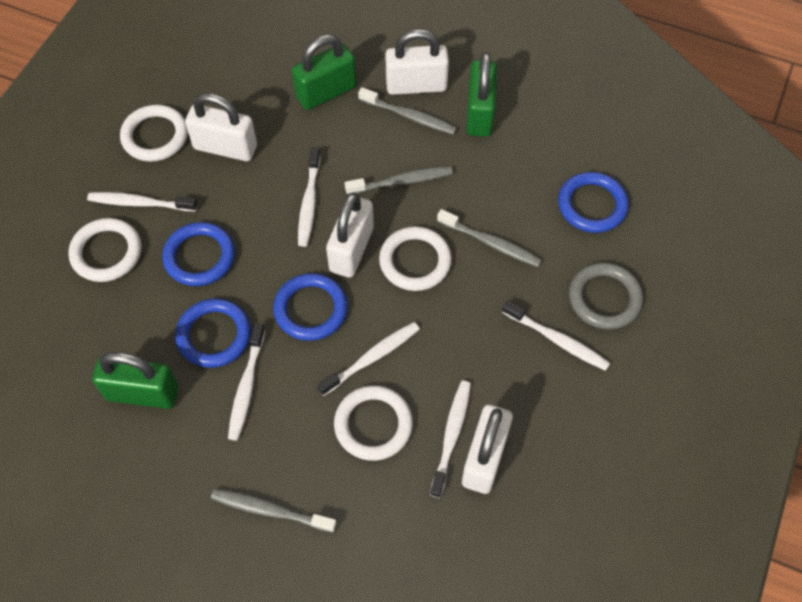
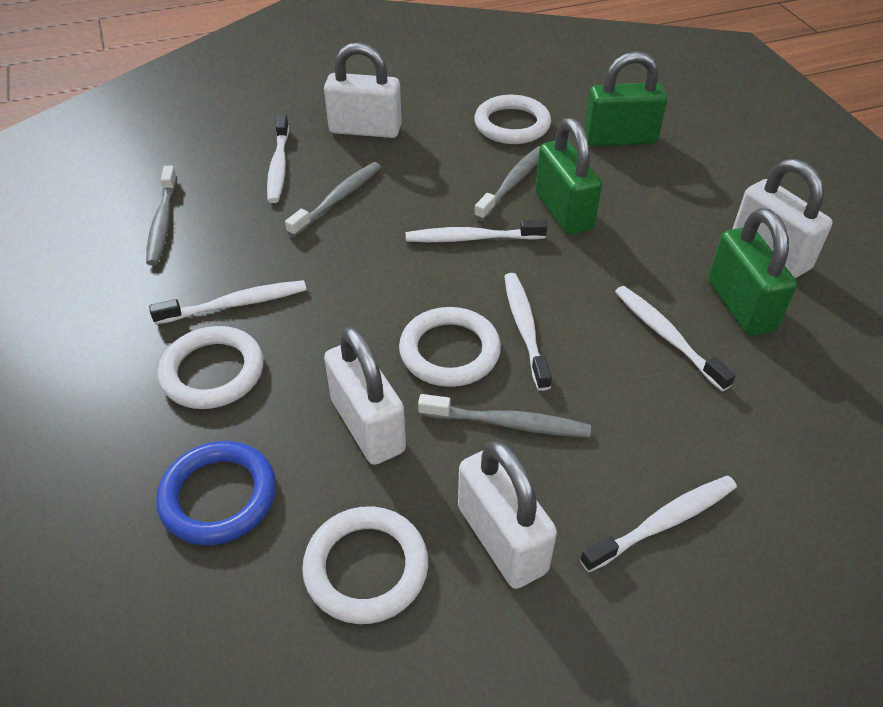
blue ring: [162,222,235,286] [175,298,251,368] [273,273,348,341] [558,172,629,233] = 4 -> [156,441,276,545] = 1
grey ring: [569,262,643,330] = 1 -> none = 0

